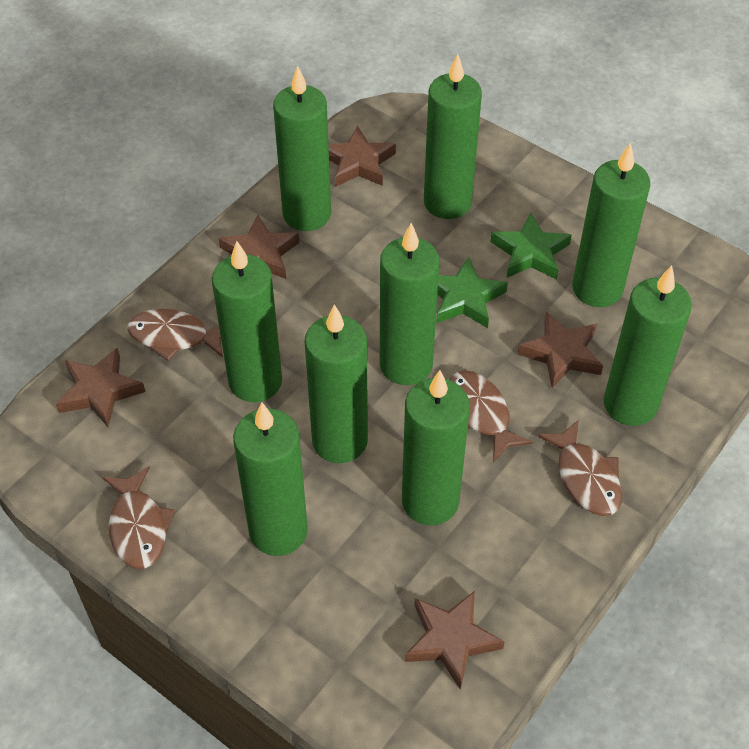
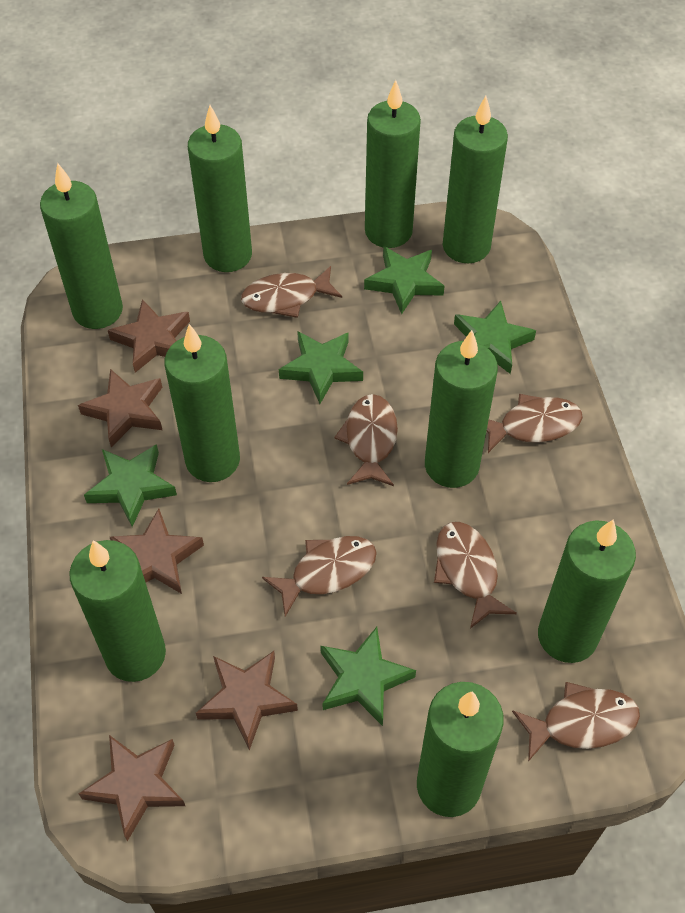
brown fish: [102,466,175,569] [127,309,223,361] [449,370,533,462] [537,420,622,516] = 4 -> [241,266,342,318] [262,536,377,617] [334,394,398,486] [434,522,517,629] [487,394,583,453] [512,682,640,762] = 6
green star: [436,257,508,328] [491,213,572,280] = 2 -> [84,444,177,527] [279,331,363,404] [320,627,416,726] [364,246,445,314] [454,301,536,374] = 5

